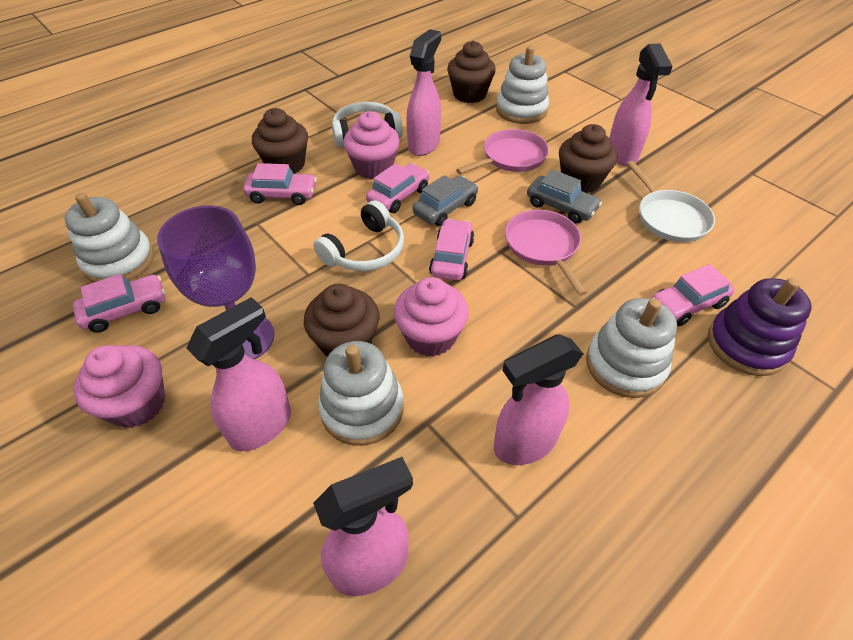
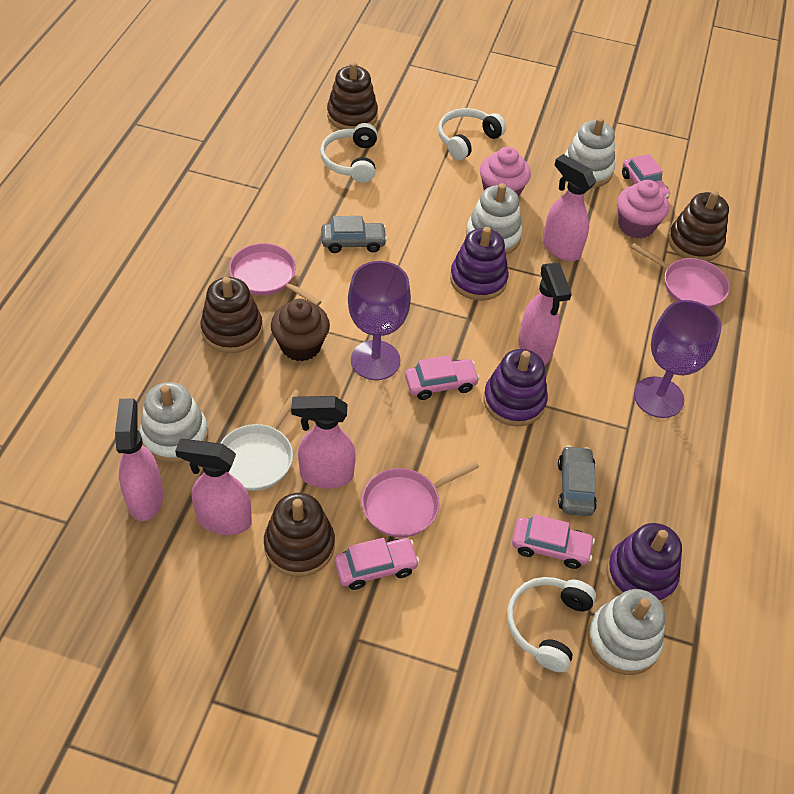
brown cupcake: [252,108,308,174] [304,284,380,357] [447,41,496,103] [559,124,617,193] = 4 -> [271,299,330,361] = 1
brown stacking toy: none = 0 -> [201,277,263,353] [264,493,335,577] [327,62,378,130] [668,190,729,262] = 4
pink car: [73,274,166,333] [243,163,317,205] [366,163,430,213] [429,219,474,280] [651,264,735,326] = 5 -> [335,538,420,590] [405,355,480,400] [512,514,595,569] [622,154,670,199] = 4
pink cupcake: [73,345,165,428] [343,111,400,179] [394,277,469,357] = 3 -> [480,147,531,197] [617,180,669,239] = 2
pink pan: [456,129,549,174] [505,210,587,296] = 2 -> [229,243,322,306] [362,461,479,538] [631,243,730,308] = 3
purple goblet: [157,205,275,359] = 1 -> [348,261,411,380] [634,300,722,418] = 2
purple stacking toy: [708,278,812,376] = 1 -> [450,227,509,301] [483,349,548,427] [607,523,682,603] = 3
white headphones: [313,200,404,271] [332,102,403,147] = 2 -> [320,123,377,183] [438,108,506,160] [507,577,596,672] = 3

